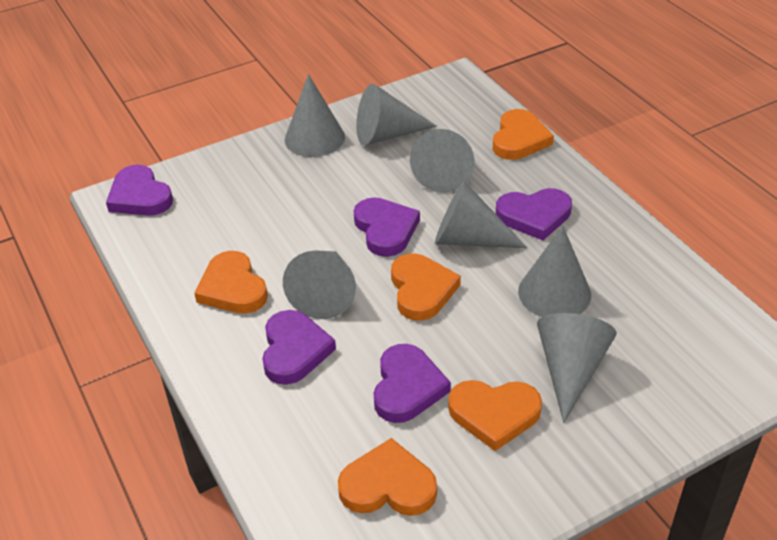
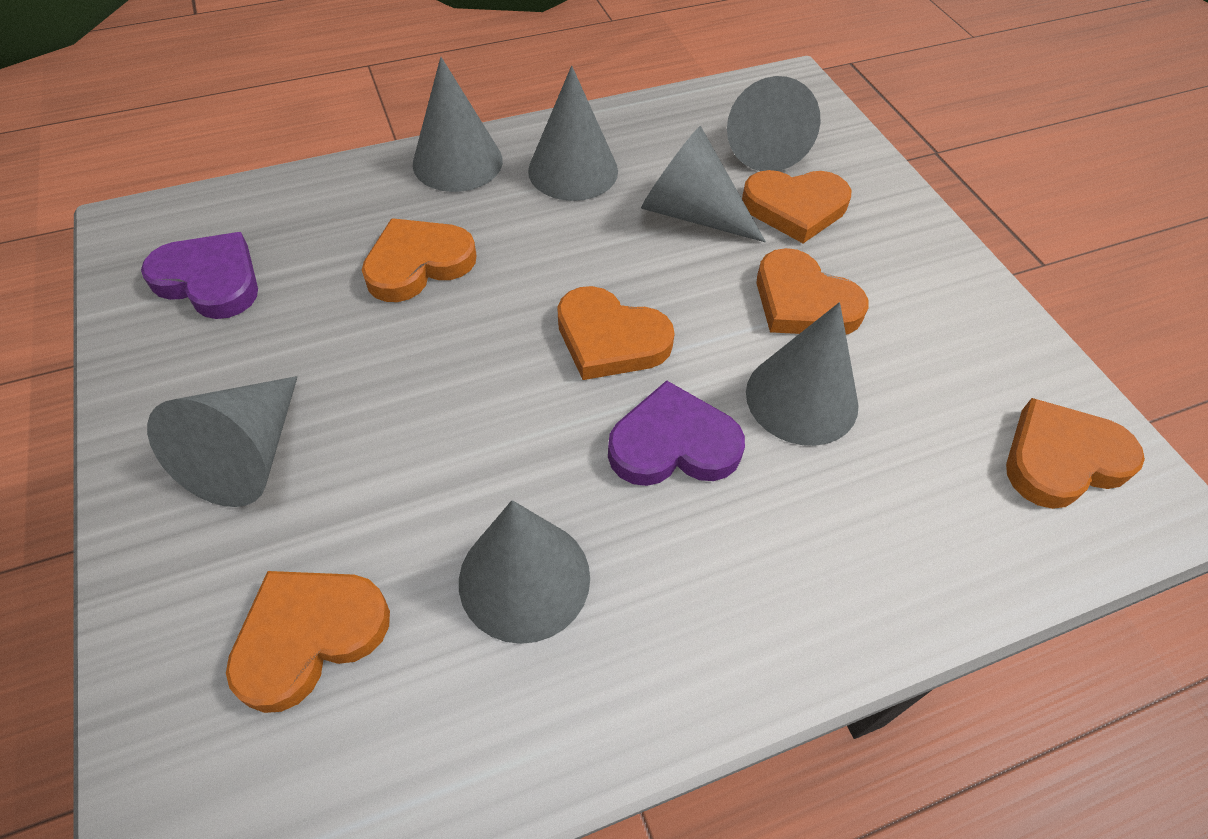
orange heart: [194,251,268,314] [338,438,437,516] [391,253,461,321] [448,380,542,451] [493,109,554,160] = 5 -> [226,571,390,713] [362,218,476,302] [557,286,675,380] [742,170,851,243] [757,248,868,334] [1006,398,1145,509] = 6
purple heart: [106,165,173,216] [262,310,336,385] [353,197,420,257] [373,344,451,423] [496,188,572,240] = 5 -> [141,232,258,319] [608,380,745,486] = 2

